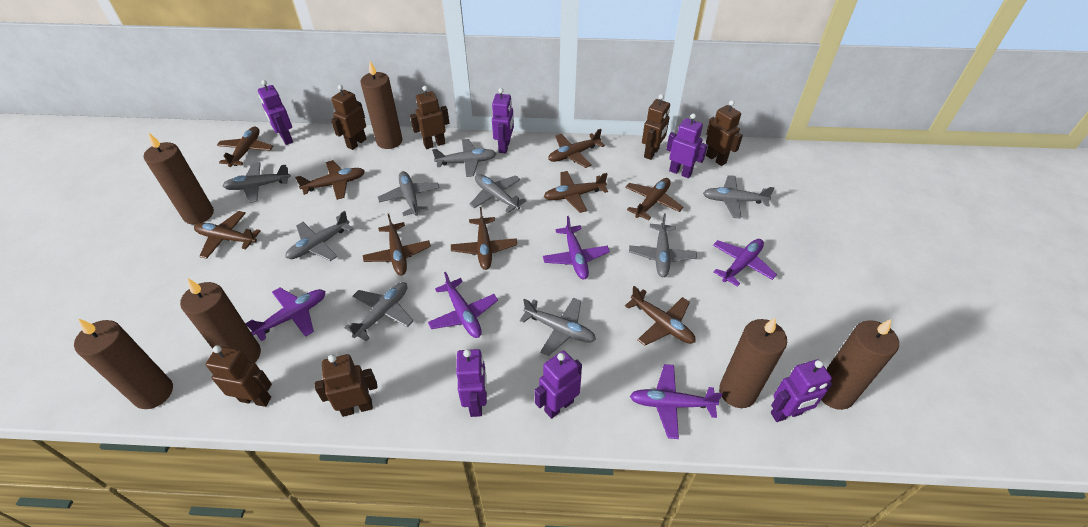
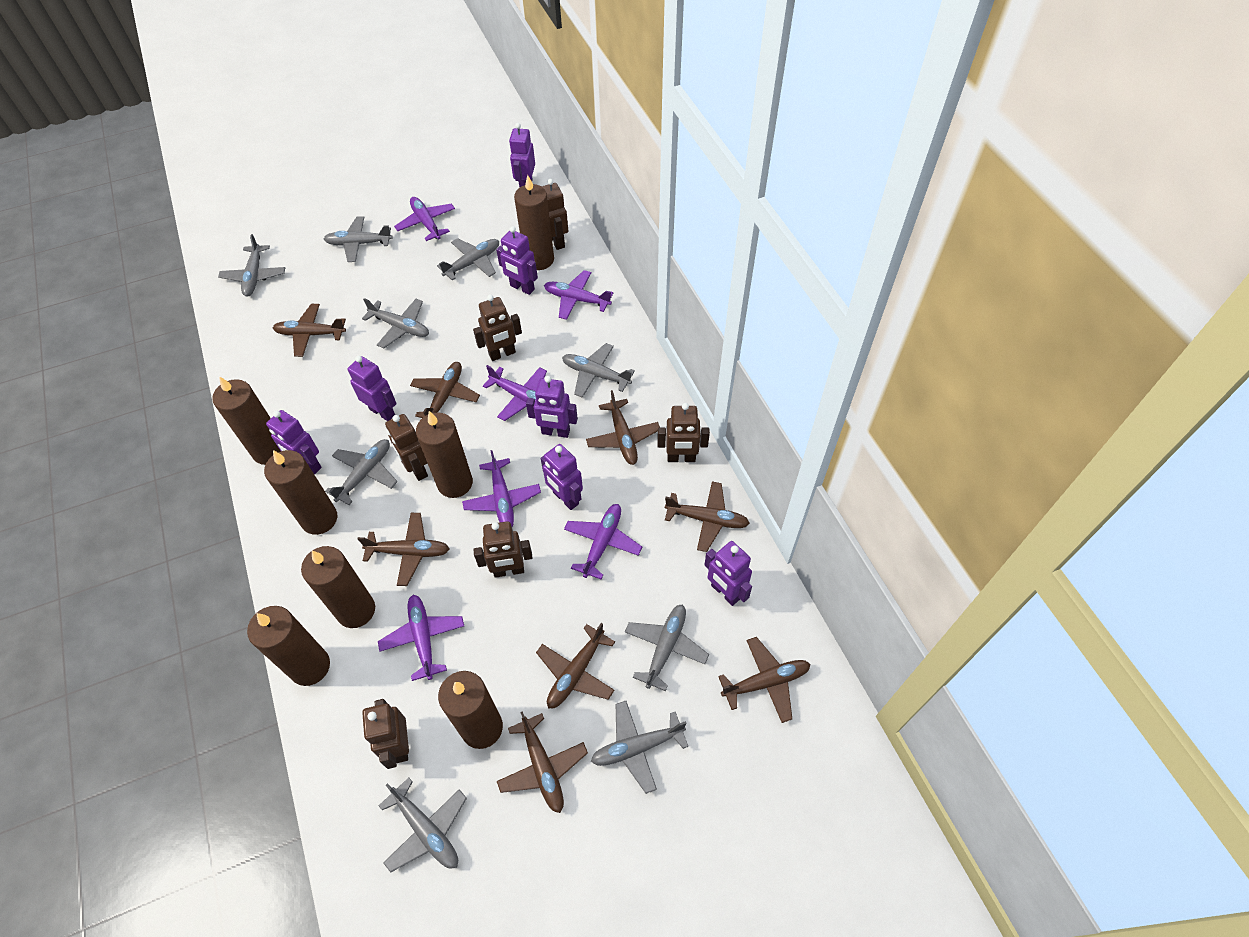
brown candle: [74,318,173,409] [144,132,214,224] [180,279,261,363] [361,61,402,149] [719,318,787,408] [821,319,899,410] = 6 -> [212,376,281,465] [247,606,330,686] [264,450,337,535] [301,546,375,628] [416,411,473,498] [438,671,503,749] [514,175,554,270] = 7
brown plane: [194,211,261,259] [217,127,273,167] [295,160,365,200] [363,214,431,276] [451,207,517,270] [544,171,608,213] [548,129,605,168] [625,178,683,220] [625,286,695,346] = 9 -> [273,304,346,357] [358,513,449,586] [410,362,480,418] [497,711,588,813] [536,623,615,709] [586,390,660,465] [665,481,750,552] [718,637,811,723] = 8
purple plane: [245,288,325,341] [428,272,498,338] [543,216,610,279] [630,364,723,439] [713,239,777,287] = 5 -> [378,595,464,681] [394,197,455,241] [462,450,541,527] [483,365,547,421] [544,270,613,320] [564,504,642,579] = 6
purple robot: [258,80,293,145] [456,349,487,417] [492,88,514,153] [534,351,582,419] [666,113,708,178] [771,359,832,422] = 6 -> [266,410,322,475] [348,356,397,421] [496,226,538,295] [509,123,535,188] [526,376,578,438] [541,444,583,510] [704,541,752,606] = 7

